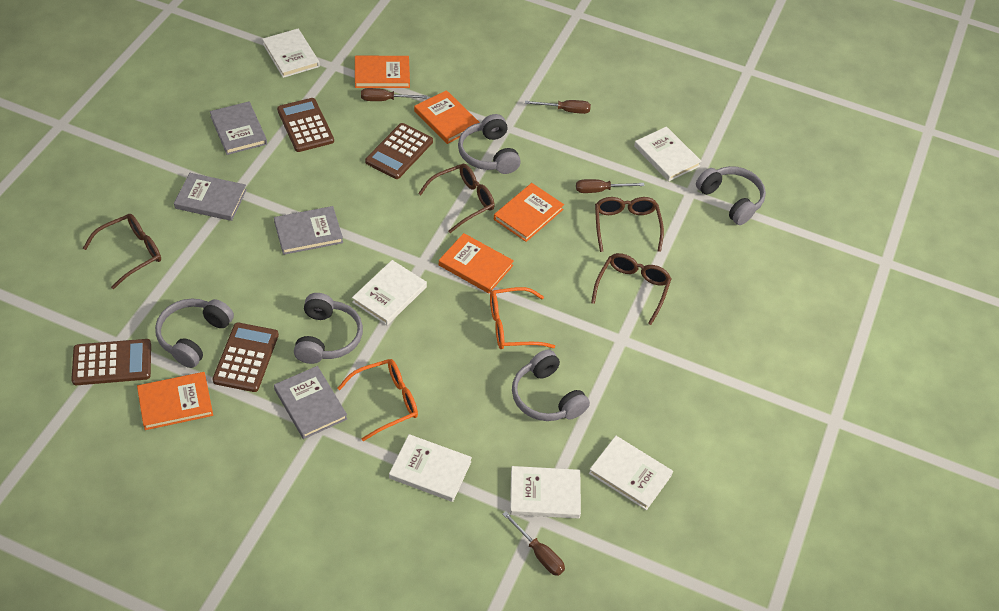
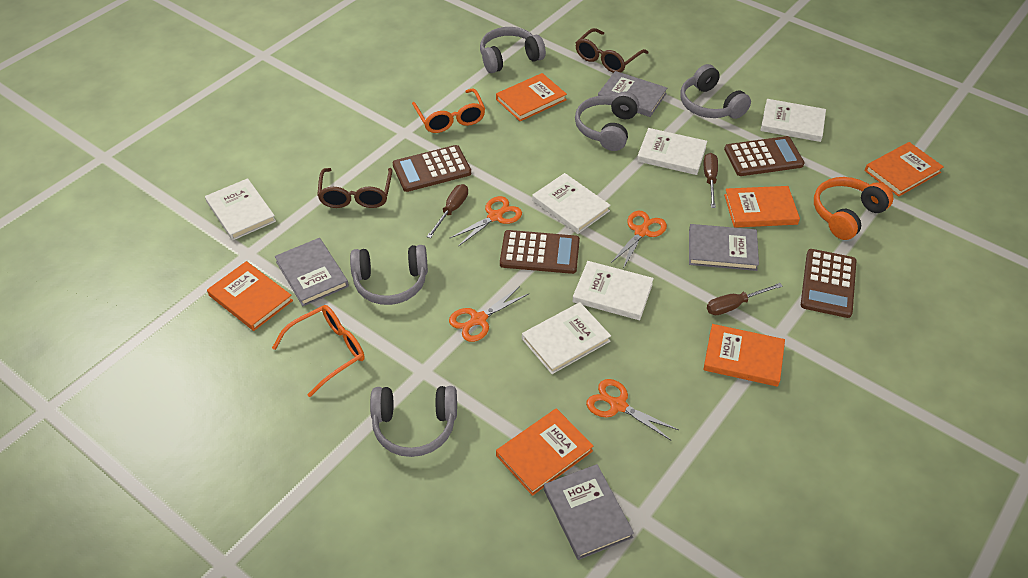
brown glasses: [83,214,161,289] [418,164,495,233] [591,253,672,325] [595,197,664,252] = 4 -> [317,168,392,208] [576,28,649,73] = 2
brown screwdriver: [361,88,427,101] [503,511,565,576] [525,100,591,114] [576,179,645,193] = 4 -> [427,184,468,238] [704,153,718,208] [707,283,783,315] = 3
orange book: [137,372,213,430] [355,56,410,88] [414,90,480,144] [439,233,514,293] [494,183,564,242] = 5 -> [207,261,293,331] [496,73,567,121] [496,408,593,496] [703,324,785,387] [724,186,800,228] [865,142,944,197] = 6
orange headphones: none = 0 -> [814,177,893,240] = 1
orange scissors: none = 0 -> [449,286,528,342] [450,196,522,247] [586,379,679,441] [611,211,667,269] = 4

